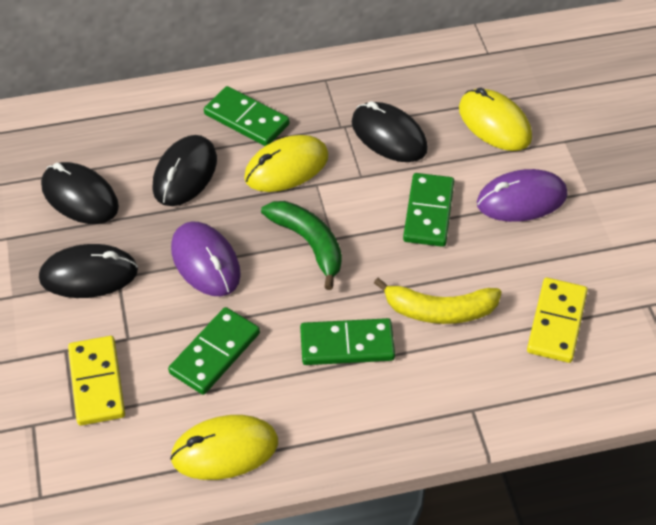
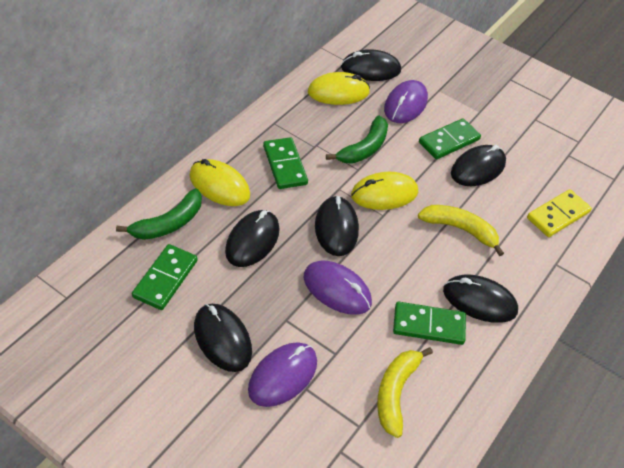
black mouse: [39,244,138,298] [41,162,119,224] [152,135,217,206] [351,101,428,162] = 4 -> [194,304,252,372] [225,210,280,267] [315,196,359,256] [341,49,401,81] [443,275,518,323] [451,145,506,186] = 6
green banana: [261,201,342,290] = 1 -> [116,188,202,240] [326,116,388,164] = 2
purple mouse: [171,221,241,296] [477,169,568,222] = 2 -> [248,342,317,407] [304,261,372,315] [384,80,428,123] = 3
yellow banana: [374,278,502,324] = 1 -> [377,347,433,438] [418,205,504,256] = 2
yellow domino: [68,336,125,426] [527,278,588,363] = 2 -> [527,189,592,237] = 1

